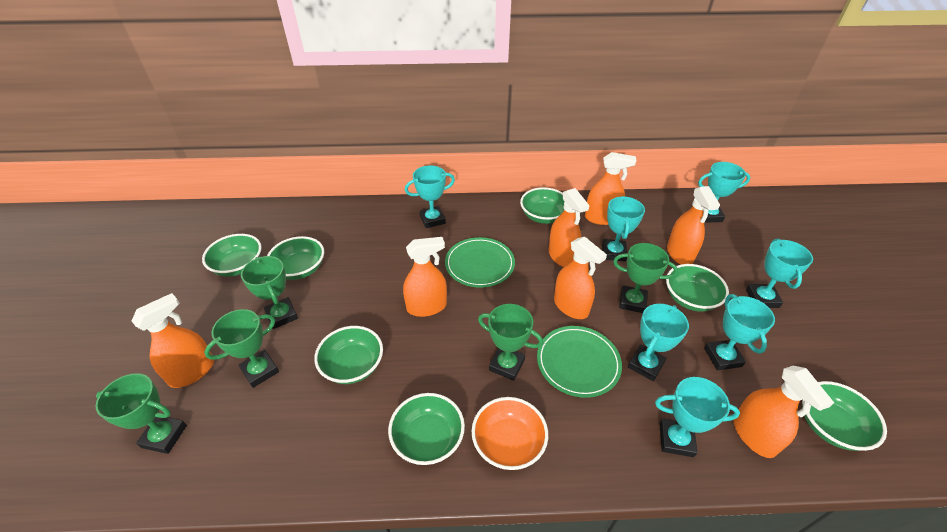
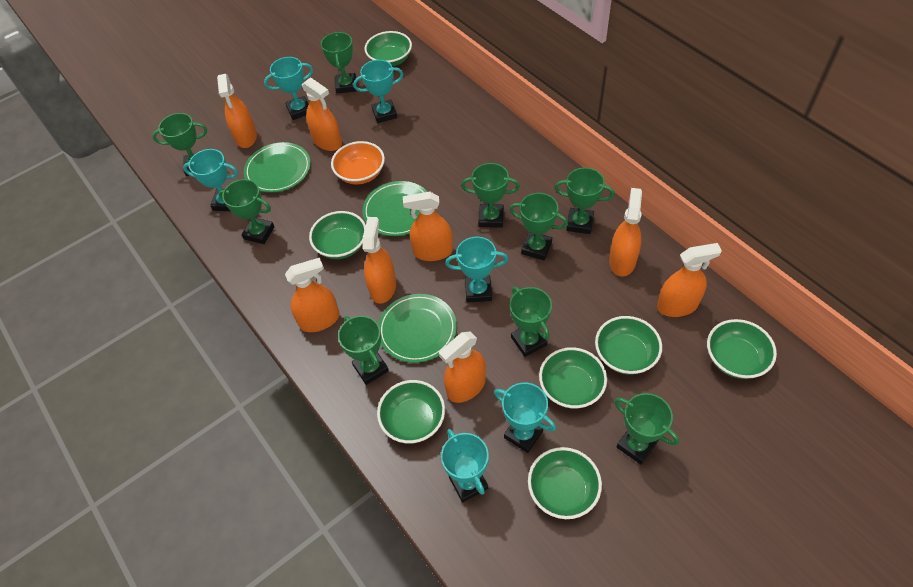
green plate: [445,237,515,288] [537,326,622,398] = 2 -> [244,142,311,193] [363,181,428,236] [378,294,457,363] = 3
green trophy: [96,373,187,454] [204,309,279,388] [241,256,298,329] [478,304,543,381] [613,243,678,313] = 5 -> [152,113,207,176] [218,179,274,244] [321,32,357,94] [338,316,389,385] [461,163,520,228] [510,193,568,260] [510,287,552,357] [555,168,615,234] [614,393,679,465] = 9
orange spray bottle: [132,293,214,388] [403,237,447,317] [548,188,590,267] [554,237,607,319] [585,152,636,225] [667,186,720,264] [734,366,834,458] = 7 -> [217,74,257,148] [285,258,340,332] [302,77,342,151] [363,217,396,304] [403,192,453,261] [439,332,486,403] [609,188,642,277] [657,243,722,317] = 8
turquoise trophy: [405,165,455,228] [602,196,645,262] [628,304,689,381] [655,377,740,457] [698,162,750,223] [704,294,775,370] [746,239,813,308] = 7 -> [183,149,238,211] [264,57,313,120] [353,60,404,123] [441,429,489,502] [445,237,508,303] [494,382,556,453] = 6

